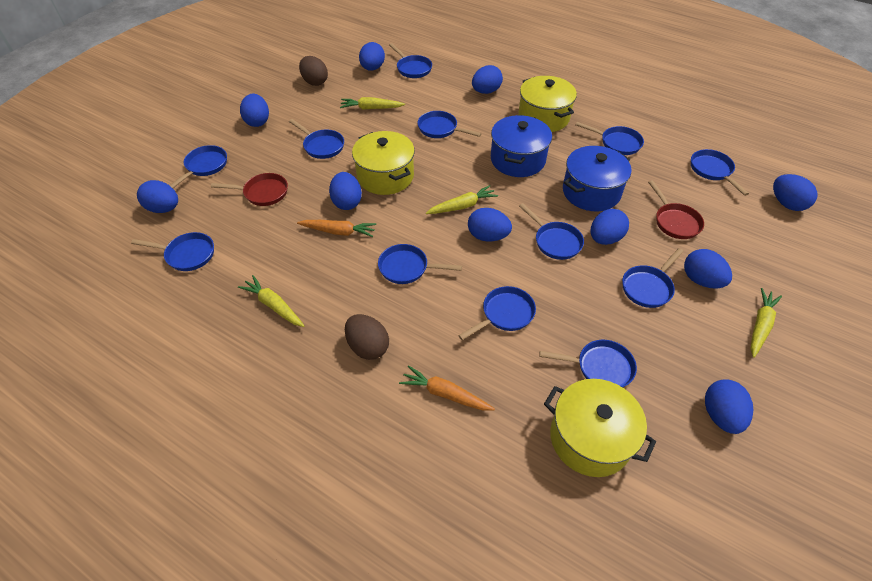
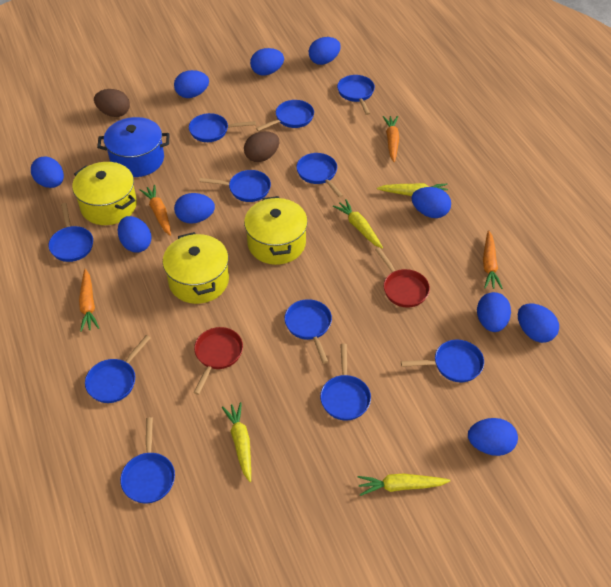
blue pan: [131,232,214,271] [170,145,227,188] [289,119,344,159] [378,244,462,284] [389,43,432,78] [418,111,481,138] [458,286,536,340] [519,203,584,260] [539,340,637,388] [576,122,644,155] [622,248,684,308] [691,149,749,196] = 12 -> [48,203,93,262] [85,335,150,403] [120,417,175,503] [189,113,256,142] [199,170,271,202] [256,100,314,131] [284,299,332,364] [296,153,343,198] [320,344,371,421] [337,75,375,115] [401,340,484,382] = 11
blue pot: [491,115,552,177] [563,146,631,211] = 2 -> [97,117,169,177] = 1
orange carrot: [297,220,376,237] [399,365,495,411] = 2 -> [79,269,99,332] [140,185,171,236] [383,116,399,162] [483,230,503,289] = 4

